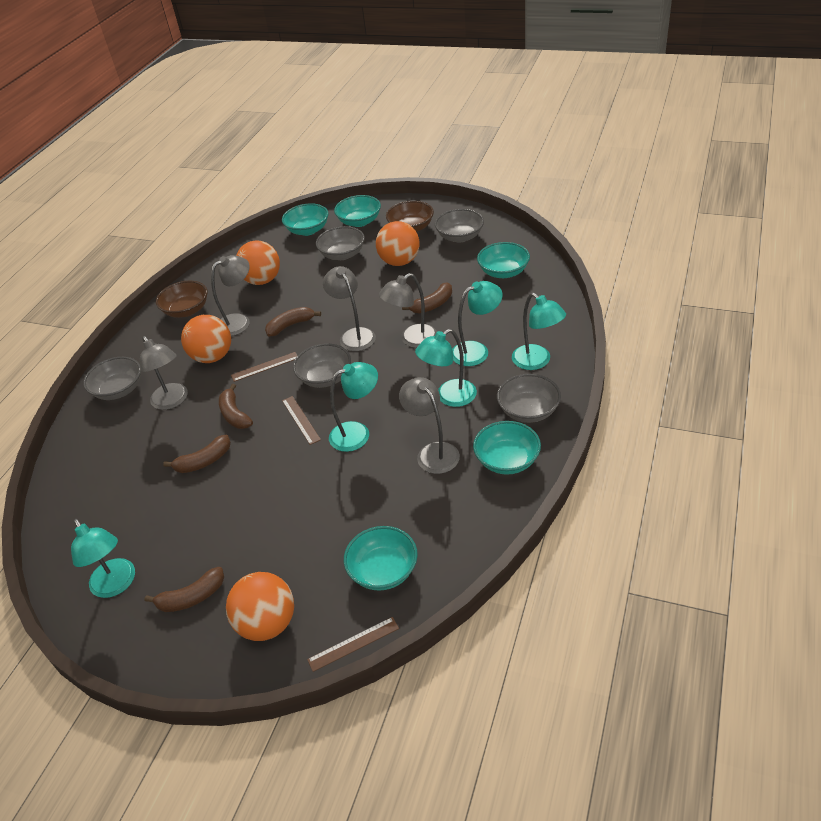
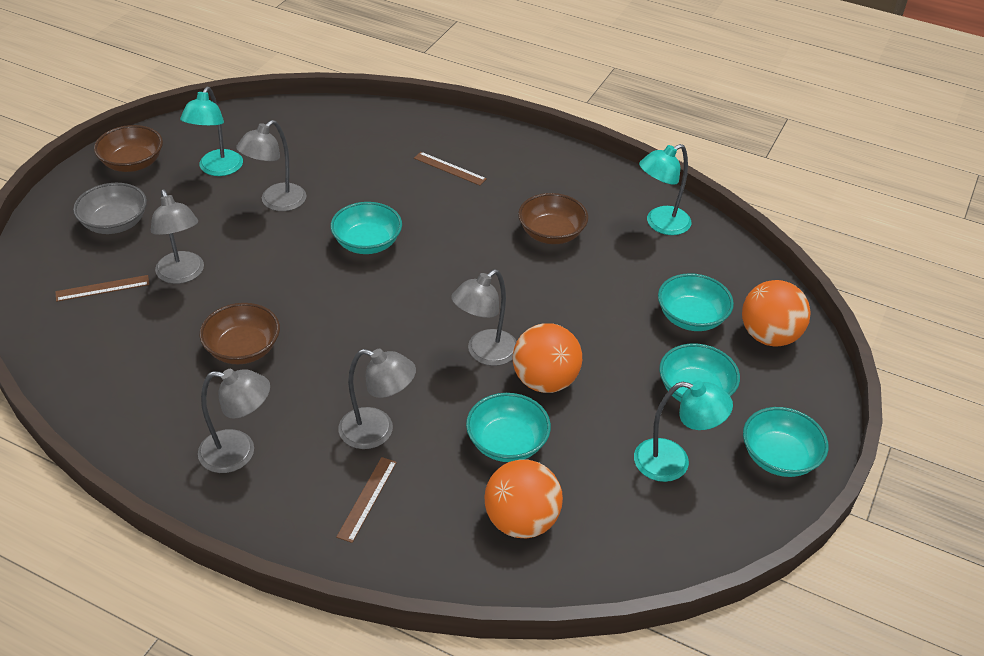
brown banana: [144,567,224,612] [163,435,231,473] [219,384,253,429] [265,307,321,337] [402,282,452,314] = 5 -> none = 0
brown bowl: [156,281,208,318] [386,201,434,232] = 2 -> [94,125,163,172] [200,303,280,364] [518,193,588,244] = 3
grey bowl: [83,357,141,400] [293,344,351,388] [316,226,365,260] [435,209,484,242] [497,374,561,423] = 5 -> [73,183,147,234] = 1
orange ball: [181,315,231,363] [226,572,294,641] [236,240,280,285] [376,221,420,266] = 4 -> [484,459,563,539] [513,323,582,393] [742,280,811,347] = 3
turquoise lamp: [71,519,135,598] [329,362,378,452] [415,329,477,407] [452,281,503,366] [512,293,566,370] = 5 -> [180,87,243,176] [634,380,733,482] [639,144,691,235] = 3

